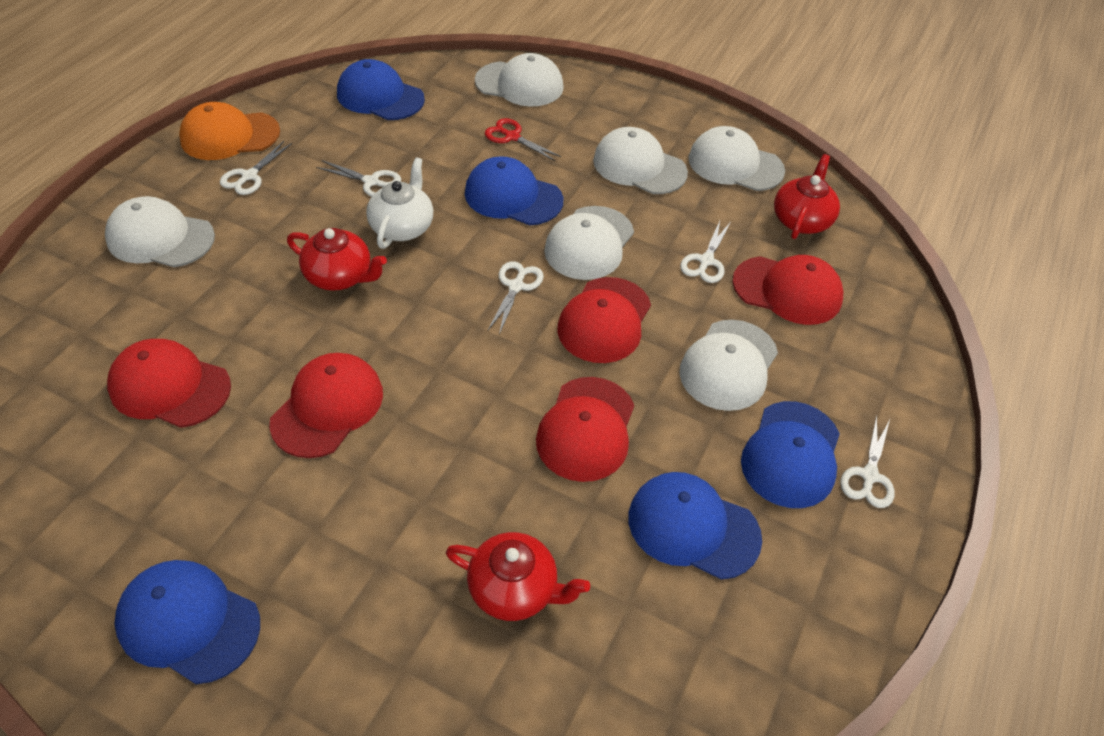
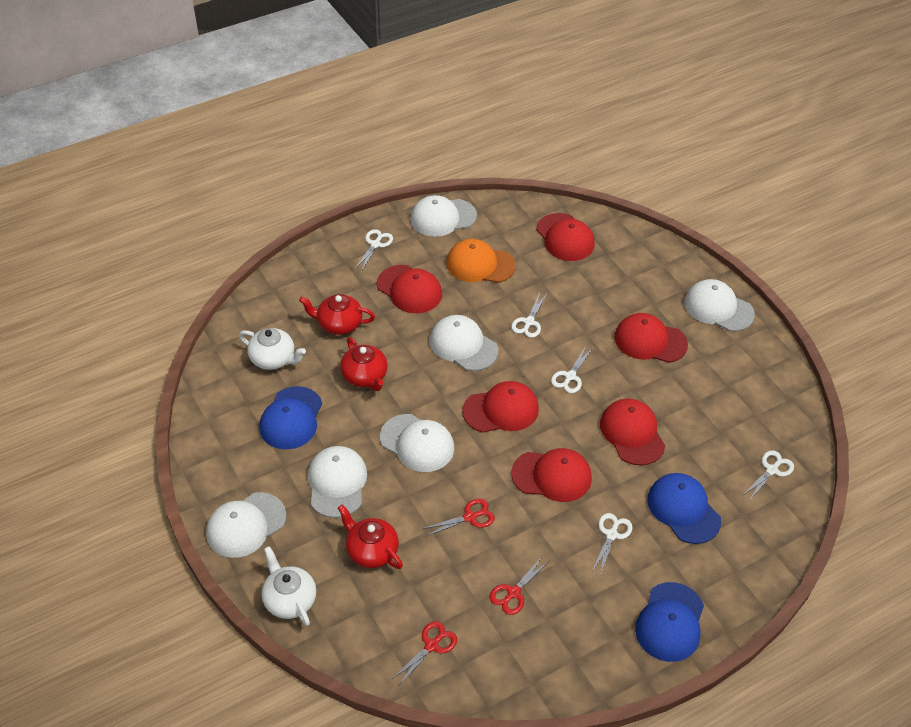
blue cap: [114,560,260,684] [337,59,425,120] [465,156,563,225] [628,472,762,580] [741,401,840,508] = 5 -> [259,386,322,450] [635,582,704,662] [647,473,721,544] = 3
red cap: [107,339,231,428] [269,353,383,458] [536,377,634,482] [557,277,651,363] [732,255,843,325] = 5 -> [377,265,442,313] [462,381,539,433] [511,448,592,502] [536,213,595,261] [600,399,665,466] [614,313,688,363] = 6
red scissors: [485,118,561,161] = 1 -> [392,621,457,685] [422,499,495,536] [489,557,549,615] = 3
white teapot: [366,157,433,249] = 1 -> [239,328,306,370] [261,546,317,626] = 2

